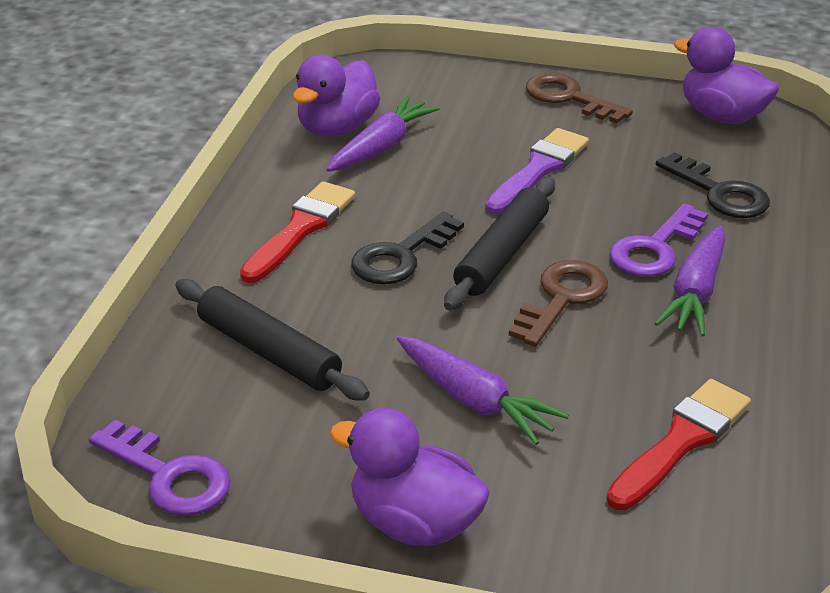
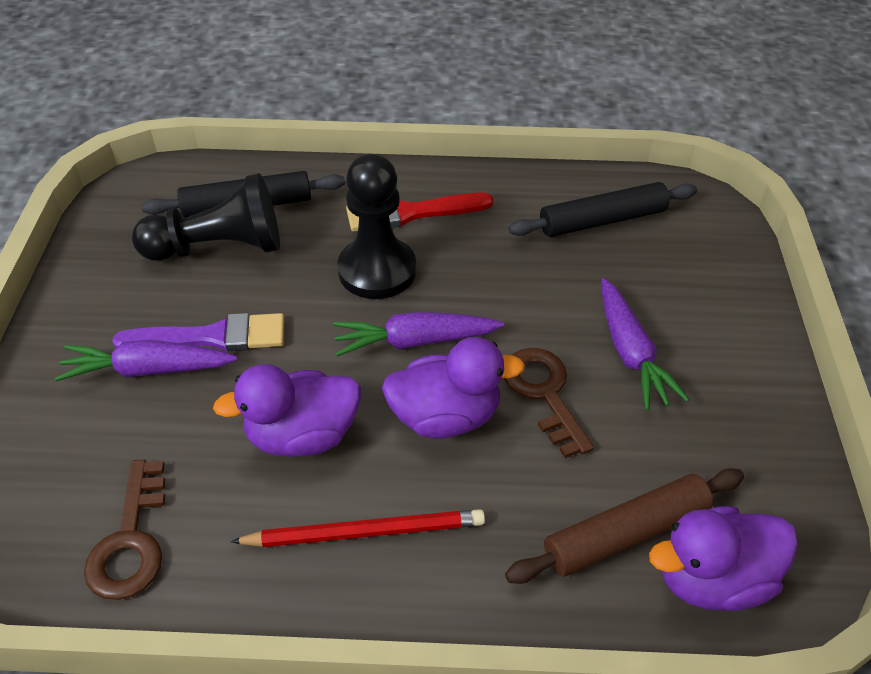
black key: [351,212,464,284] [656,152,770,218] = 2 -> none = 0
black pawn: none = 0 -> [132,173,280,261] [337,154,416,299] = 2
brown rolling pin: none = 0 -> [505,468,744,584] = 1
purple key: [89,420,231,516] [610,204,708,277] = 2 -> none = 0
red brush: [240,181,356,283] [606,379,751,510] = 2 -> [346,193,493,232] = 1
red pencil: none = 0 -> [230,509,485,547] = 1

